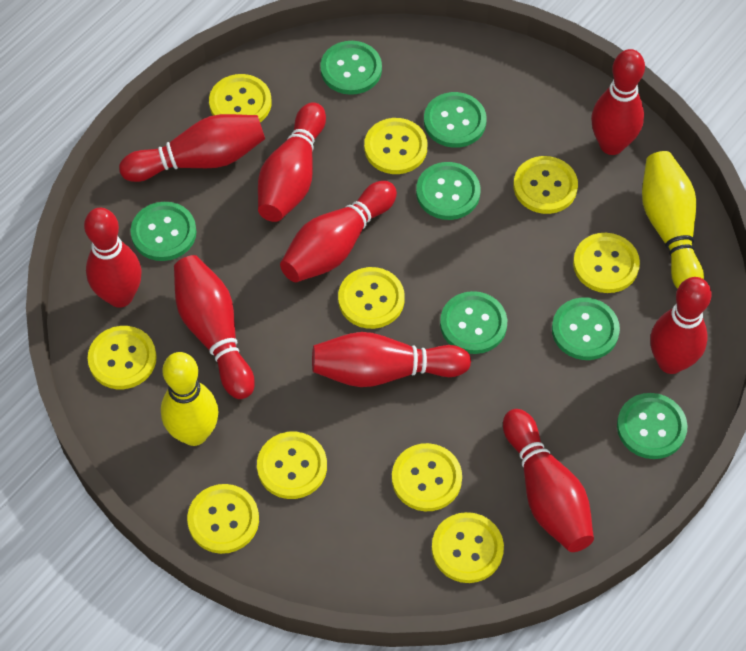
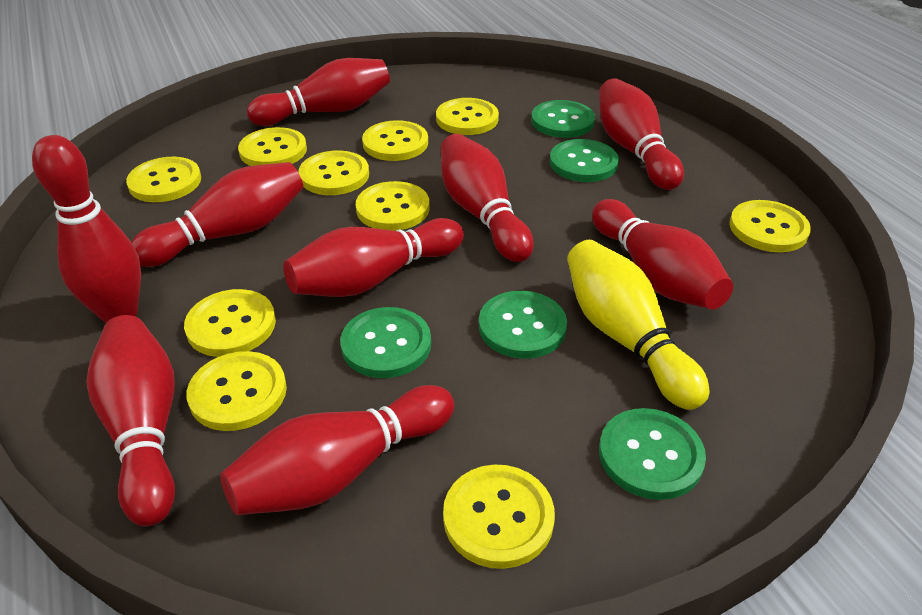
green button: [130,202,196,261] [320,41,382,95] [416,162,480,220] [424,92,487,148] [440,291,507,354] [552,298,620,360] [617,393,687,459] = 7 -> [340,307,431,378] [479,291,567,359] [531,100,595,138] [550,139,619,182] [599,408,706,500] = 5
yellow bowling pin: [161,352,218,446] [642,151,704,289] = 2 -> [567,240,710,410] = 1

